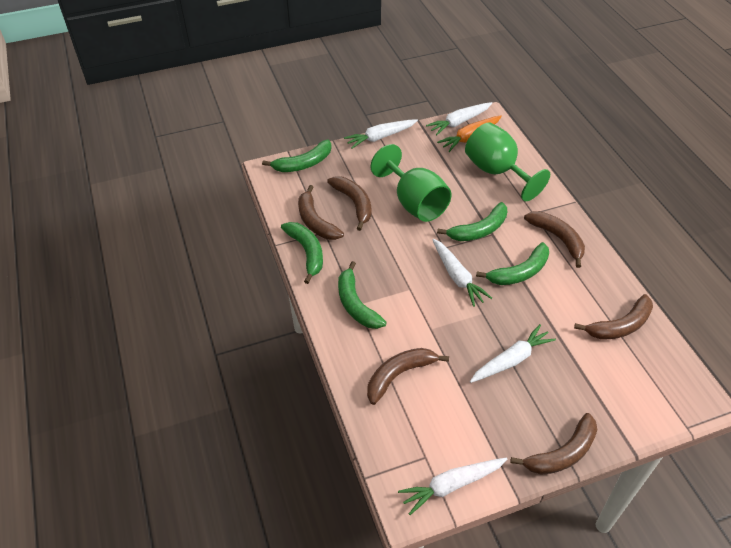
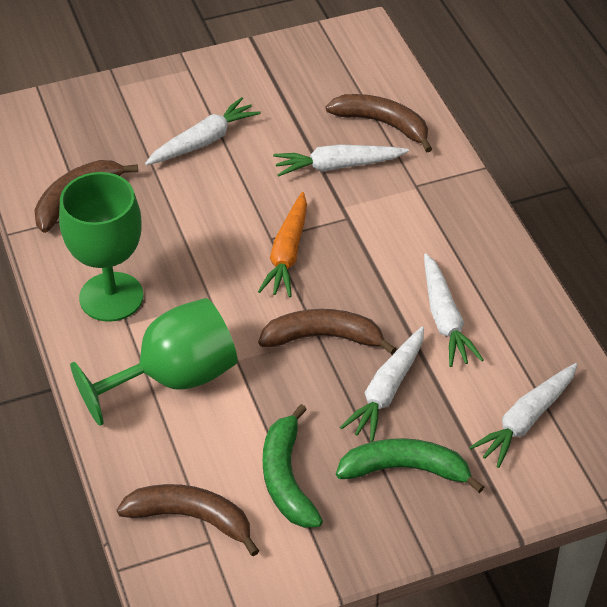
brown banana: [298,185,344,240] [327,176,371,231] [367,348,449,405] [510,413,597,475] [524,211,585,268] [574,294,653,340] = 6 -> [34,160,138,233] [117,484,259,556] [258,309,396,355] [326,94,432,152] = 4
green banana: [262,140,332,172] [281,222,323,284] [338,261,387,329] [437,202,507,241] [476,242,549,285] = 5 -> [263,404,323,528] [336,438,484,493] = 2

